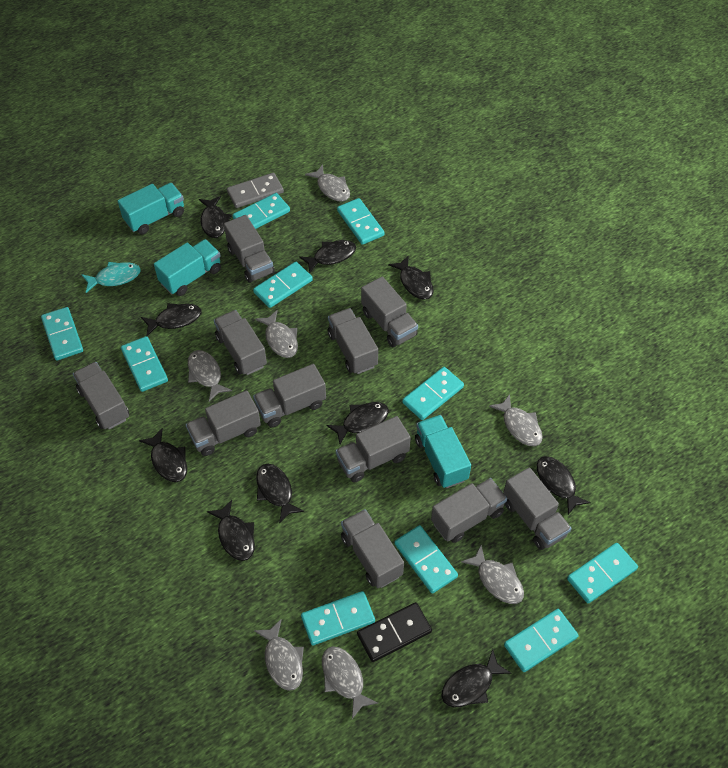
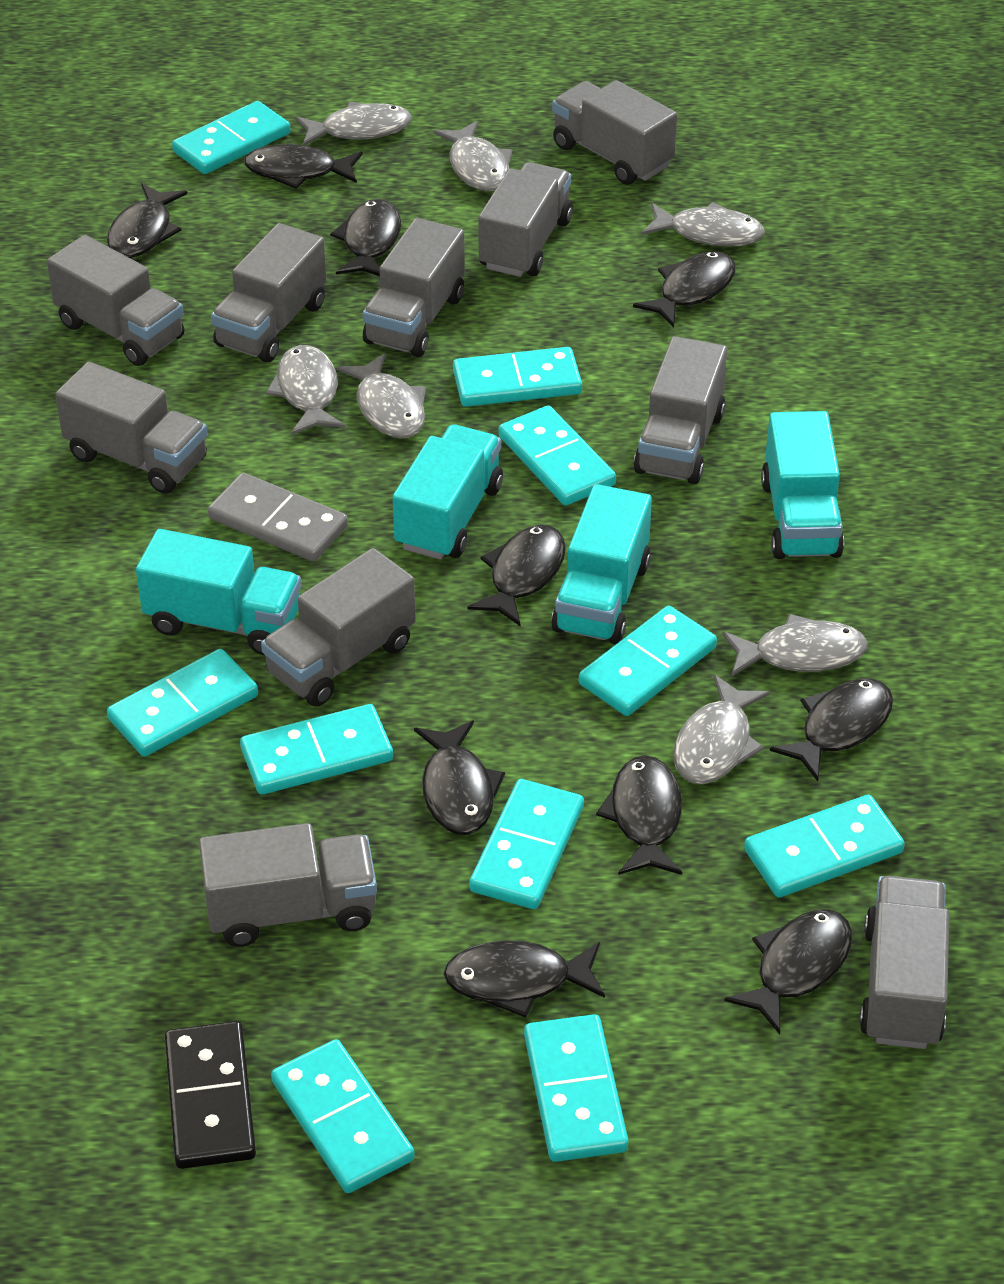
grey truck: [73,362,129,429] [186,391,261,456] [214,310,267,375] [224,215,275,283] [253,364,326,427] [328,308,378,374] [336,416,411,482] [341,509,404,588] [361,277,418,347] [431,478,507,543] [503,467,572,550] = 11 -> [47,235,184,366] [55,362,207,494] [199,823,377,947] [211,223,327,362] [261,548,416,706] [363,218,465,357] [478,162,573,277] [552,80,677,185] [634,336,727,484] [859,876,949,1049] = 10
turquoise fish: [81,262,141,293] = 1 -> none = 0
turquoise truck: [118,183,184,234] [154,239,221,296] [415,415,471,488] = 3 -> [136,529,302,655] [393,424,503,560] [551,484,652,644] [761,411,844,559] = 4

